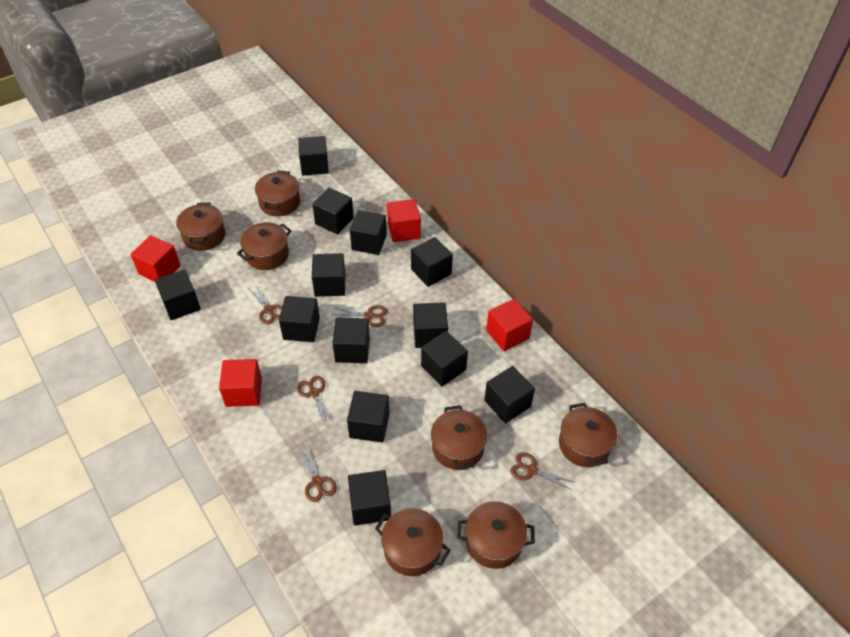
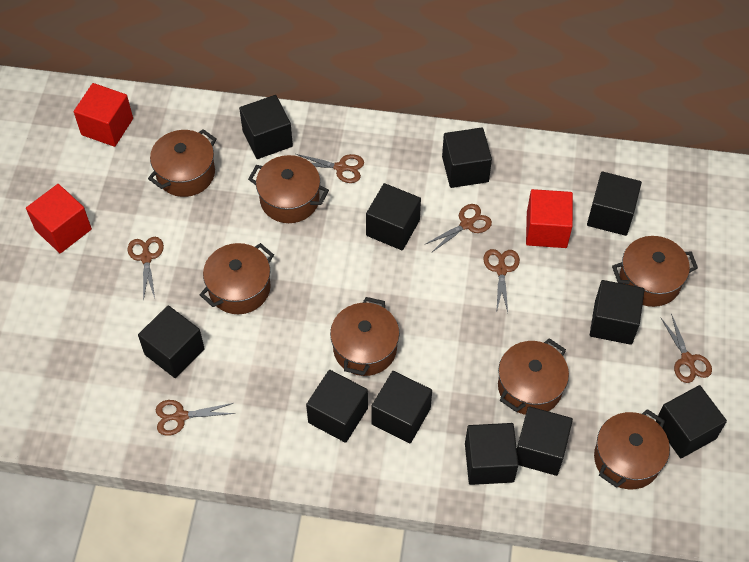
black cube: [155,269,201,320] [279,296,320,342] [298,136,329,176] [312,188,354,234] [312,253,345,297] [333,317,370,363] [347,391,389,443] [348,470,391,526] [350,210,387,255] [411,237,453,287] [413,302,448,348] [421,331,468,387] [484,366,535,423] = 13 -> [138,305,205,378] [239,95,293,159] [306,370,368,443] [366,183,421,250] [371,371,432,443] [442,128,492,188] [465,423,519,485] [517,406,573,476] [587,172,642,236] [590,280,645,345] [656,385,727,458] = 11
brown scissors: [248,286,282,324] [296,376,333,426] [298,446,337,502] [331,305,387,327] [510,452,574,490] = 5 -> [128,237,164,301] [156,400,235,436] [296,154,364,183] [424,204,492,253] [483,249,520,312] [661,314,712,383] = 6
red cube: [130,235,181,282] [219,359,262,407] [387,199,421,242] [486,298,533,351] = 4 -> [26,184,92,253] [74,83,133,147] [526,189,573,248] = 3

